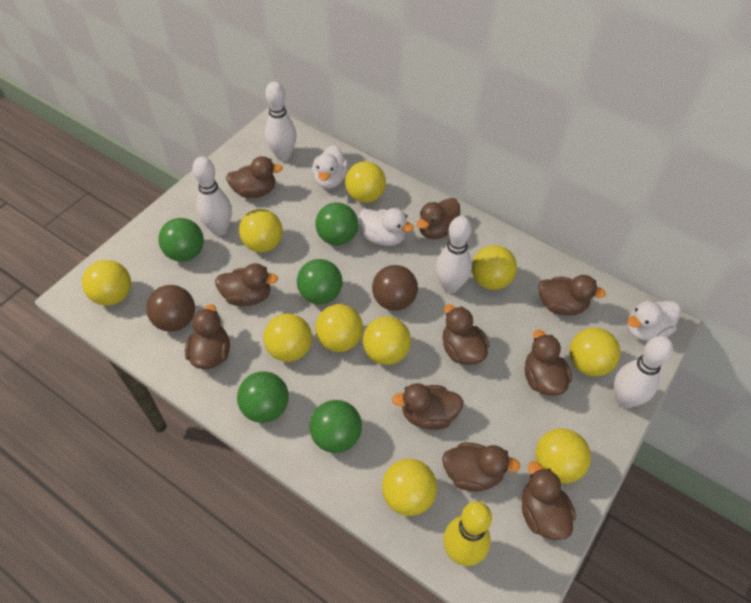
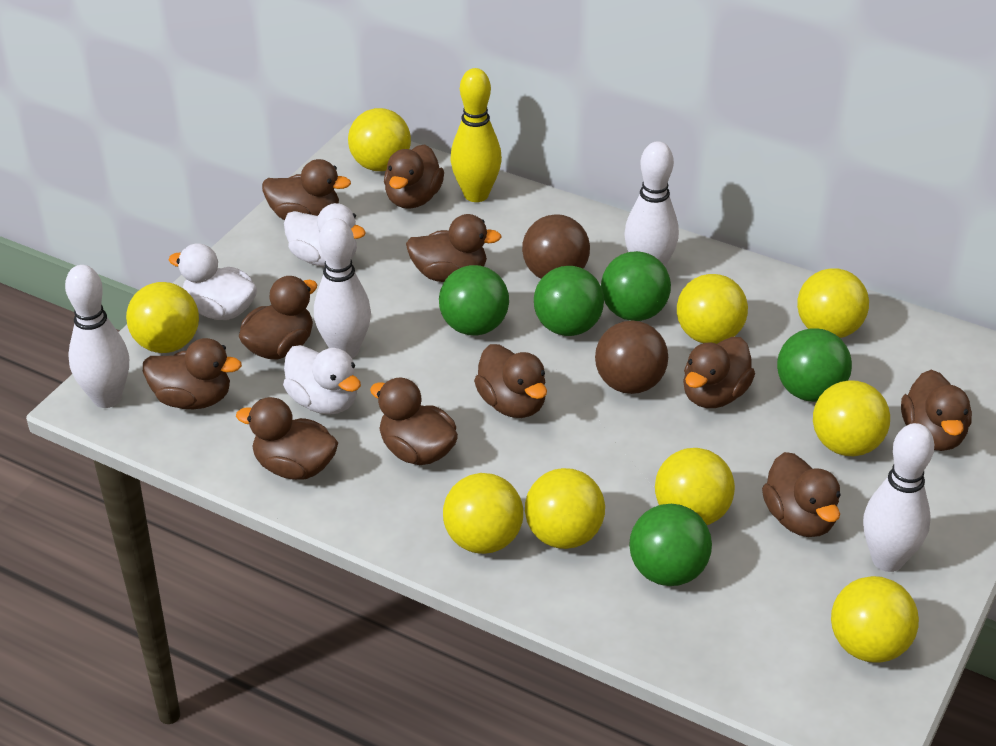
brown duck: [185,304,230,369] [215,263,278,306] [226,156,283,198] [392,383,464,430] [417,198,460,239] [442,442,520,492] [443,304,490,365] [522,461,576,540] [525,330,572,396] [538,275,606,315] = 10 -> [143,338,242,409] [236,397,338,480] [239,276,318,360] [262,159,351,220] [370,378,458,465] [384,144,444,209] [406,214,502,282] [474,344,547,418] [683,337,755,408] [762,452,841,537] [901,370,972,451] = 11
yellow ball: [82,260,131,306] [239,209,283,252] [263,314,312,362] [315,304,363,352] [345,161,386,203] [363,317,411,365] [382,459,437,516] [472,245,517,290] [535,428,591,483] [569,328,620,376] = 10 -> [126,282,199,353] [348,108,411,171] [443,473,523,554] [525,468,605,549] [655,448,735,525] [677,274,748,344] [797,268,869,338] [813,380,890,456] [831,576,919,663] = 9

